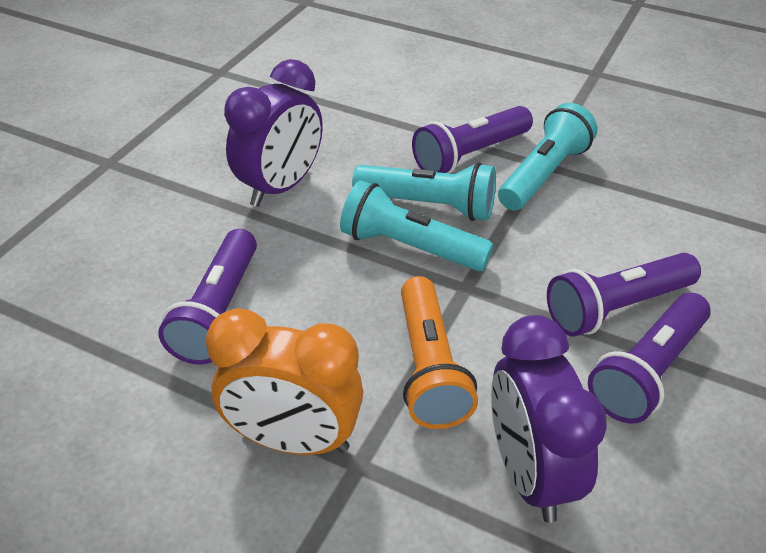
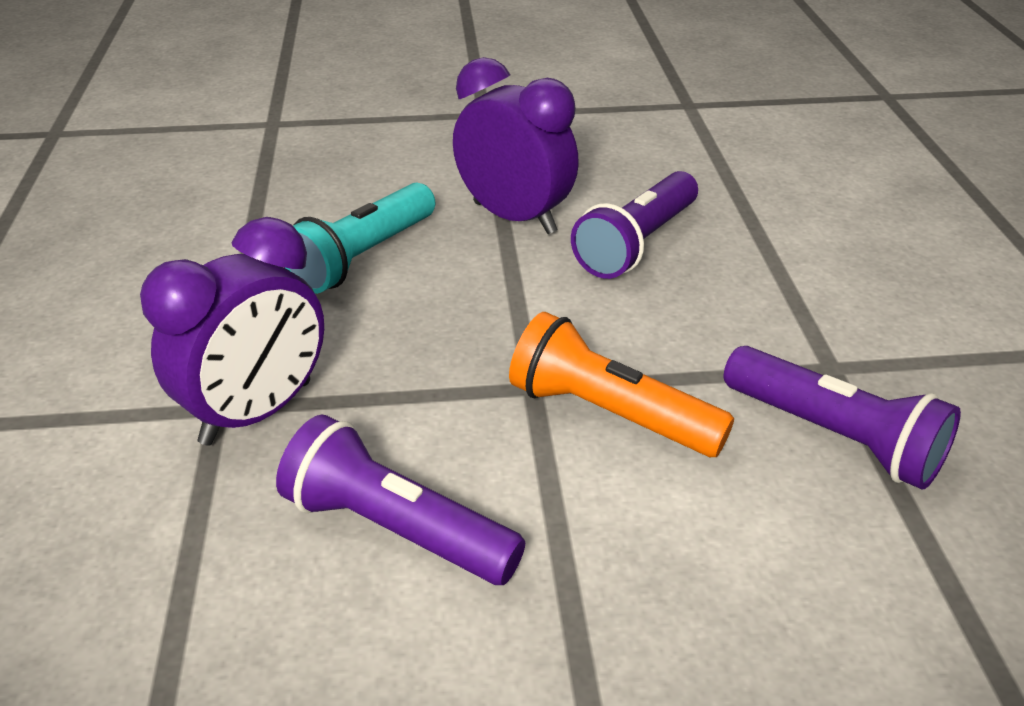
orange clock: [206,308,363,455] = 1 -> none = 0
purple flashlight: [158,229,257,365] [412,106,533,174] [547,253,701,336] [588,293,711,424] = 4 -> [276,414,525,585] [571,171,698,279] [724,346,961,490] = 3
turquoise flashlight: [340,180,493,271] [352,162,496,221] [498,103,597,210] = 3 -> [284,183,435,294] = 1

